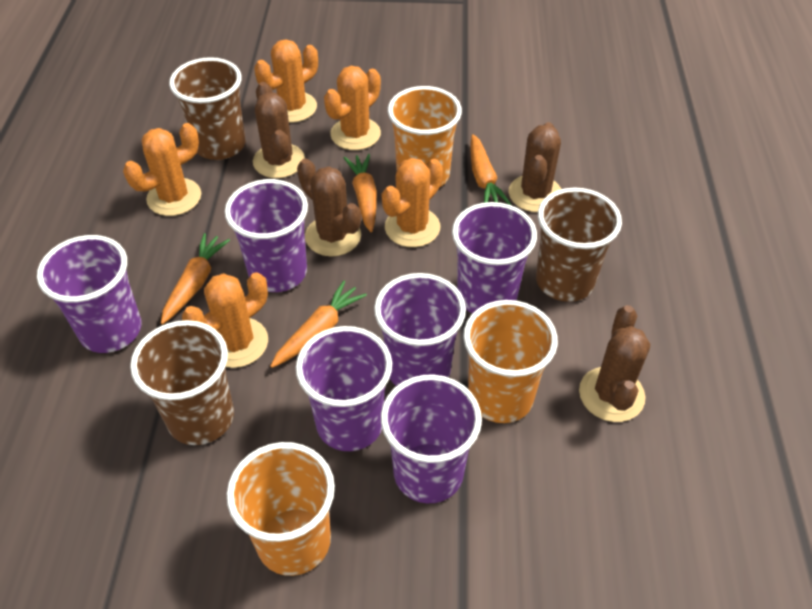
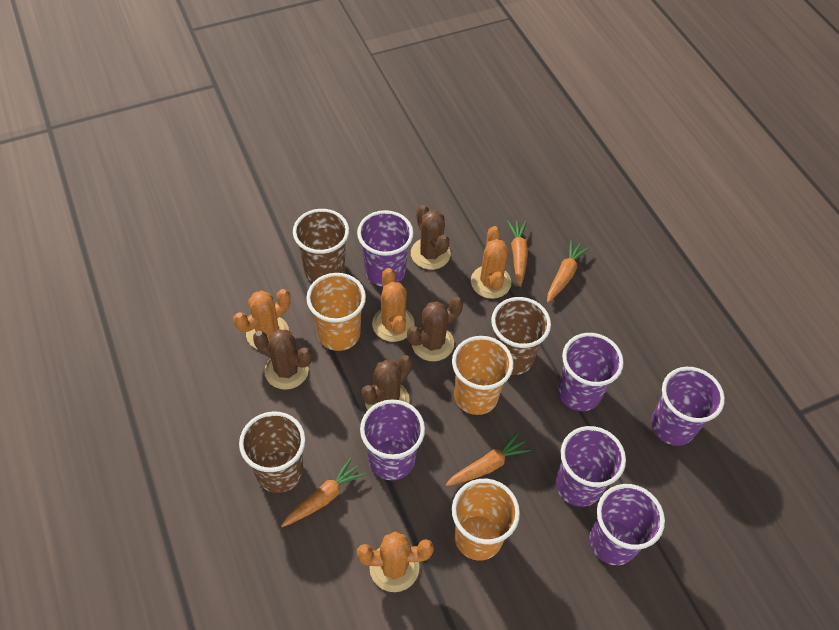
orange cactus: [123,123,201,216] [182,272,268,368] [254,39,318,123] [324,66,381,150] [382,158,443,247] = 5 -> [233,289,290,349] [357,532,434,592] [372,268,415,342] [471,226,511,299] = 4

